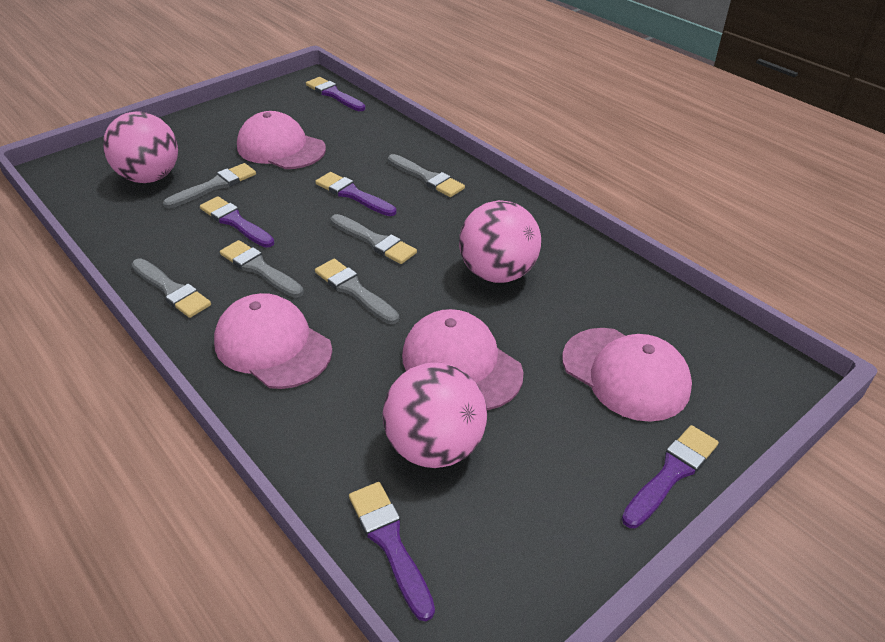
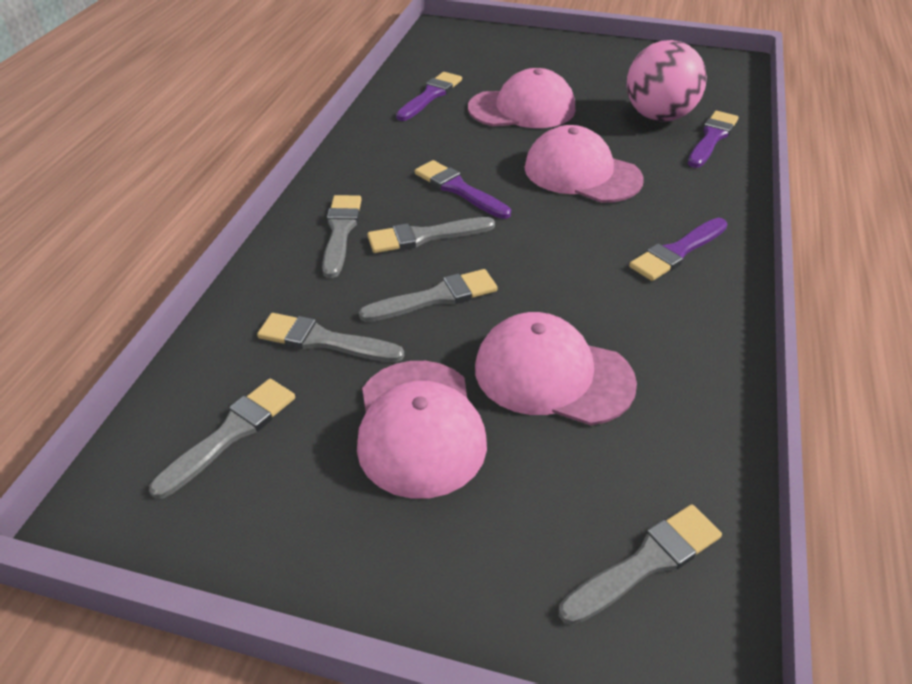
pink ball: [103,111,178,183] [382,363,487,468] [459,200,541,283] = 3 -> [627,40,707,122] = 1
purple brush: [200,196,275,248] [306,77,366,111] [315,172,396,216] [349,482,435,621] [622,425,719,528] = 5 -> [396,72,462,121] [415,160,511,219] [629,218,727,281] [688,111,739,168] = 4

